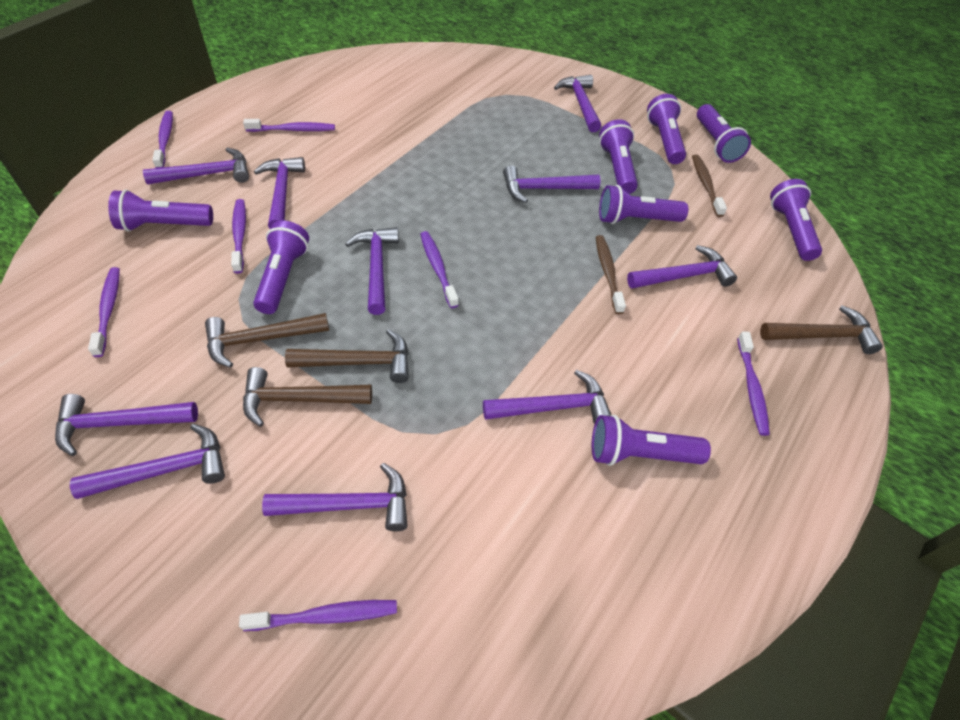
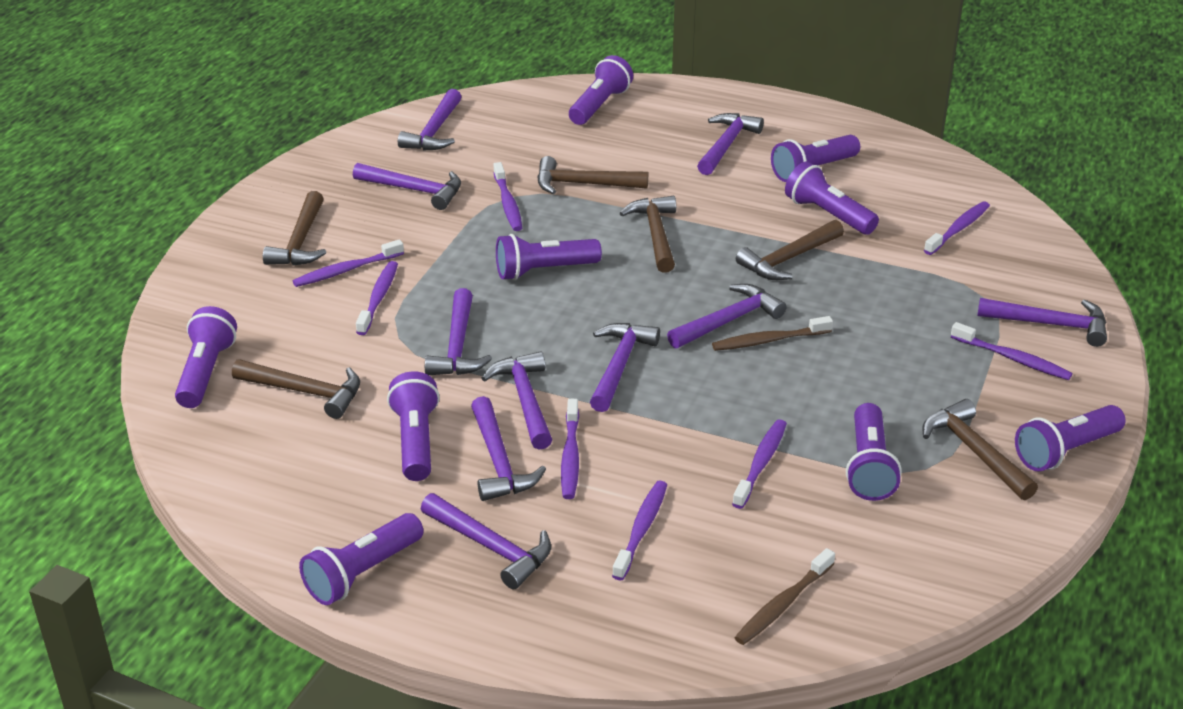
brown hammer: [205,313,329,368] [243,367,372,427] [285,329,409,383] [760,305,883,354] = 4 -> [232,359,360,419] [263,191,326,265] [537,156,648,194] [619,196,676,273] [736,220,844,280] [923,399,1038,500] = 6
purple flashlight: [108,190,213,231] [253,220,309,314] [592,415,711,466] [599,119,638,194] [599,185,688,224] [647,94,686,164] [697,104,751,163] [770,179,822,261] = 8 -> [175,306,237,408] [299,513,424,605] [387,371,440,481] [496,234,602,280] [569,55,633,125] [771,135,860,182] [785,161,879,235] [846,403,902,501] [1015,405,1126,472] = 9
purple toothbrush: [88,267,120,357] [152,111,173,168] [231,199,246,274] [239,600,397,631] [243,119,335,132] [420,231,459,308] [737,331,770,436] = 7 -> [293,239,404,287] [356,261,398,335] [493,162,522,231] [561,399,579,499] [612,481,667,580] [732,419,787,509] [924,202,990,255] [951,322,1072,380] = 8

